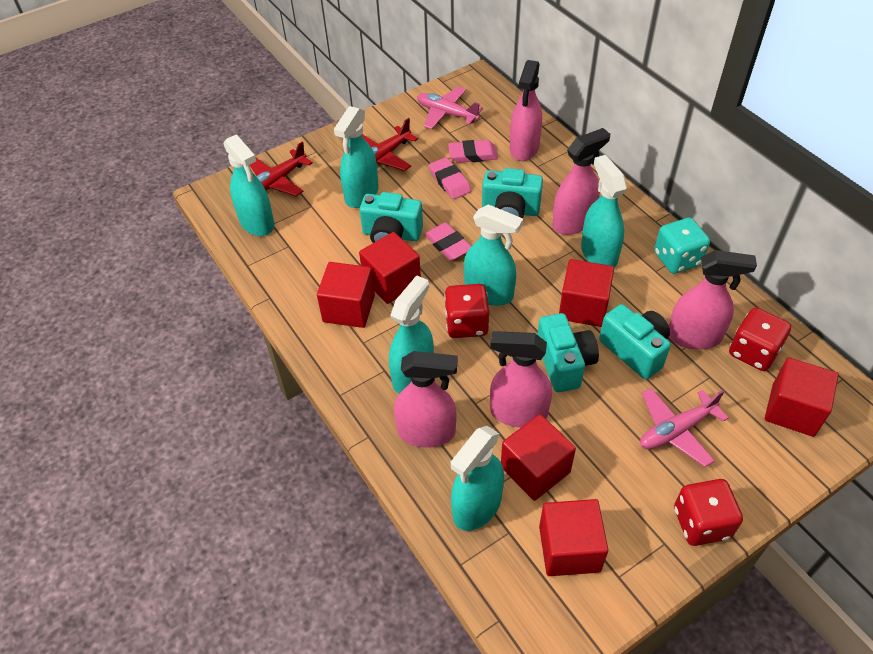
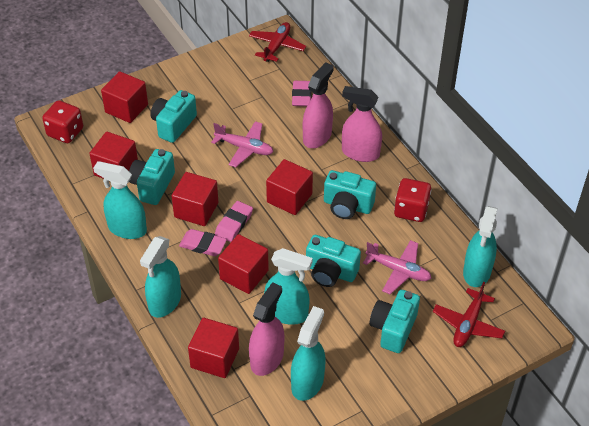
pink spray bottle: [394,351,457,448] [490,331,552,428] [510,60,542,161] [552,128,610,235] [669,250,757,349] = 5 -> [249,282,284,376] [303,62,334,148] [342,86,382,162] = 3
red dice: [444,284,489,338] [674,479,743,546] [729,307,791,371] = 3 -> [42,100,83,143] [394,178,431,222] = 2
turquoise camera: [360,192,423,243] [482,168,543,218] [537,313,599,392] [599,304,671,379] = 4 -> [129,149,175,205] [151,90,197,143] [306,235,361,287] [324,170,376,219] [369,290,420,353] = 5
turquoise dice: [654,217,710,274] = 1 -> none = 0
turquoise spray bottle: [224,134,274,236] [334,106,379,208] [389,275,434,394] [451,426,504,531] [464,205,523,306] [581,155,627,268] = 6 -> [93,161,147,239] [140,236,181,318] [264,248,313,325] [291,306,325,401] [463,206,498,287] = 5

